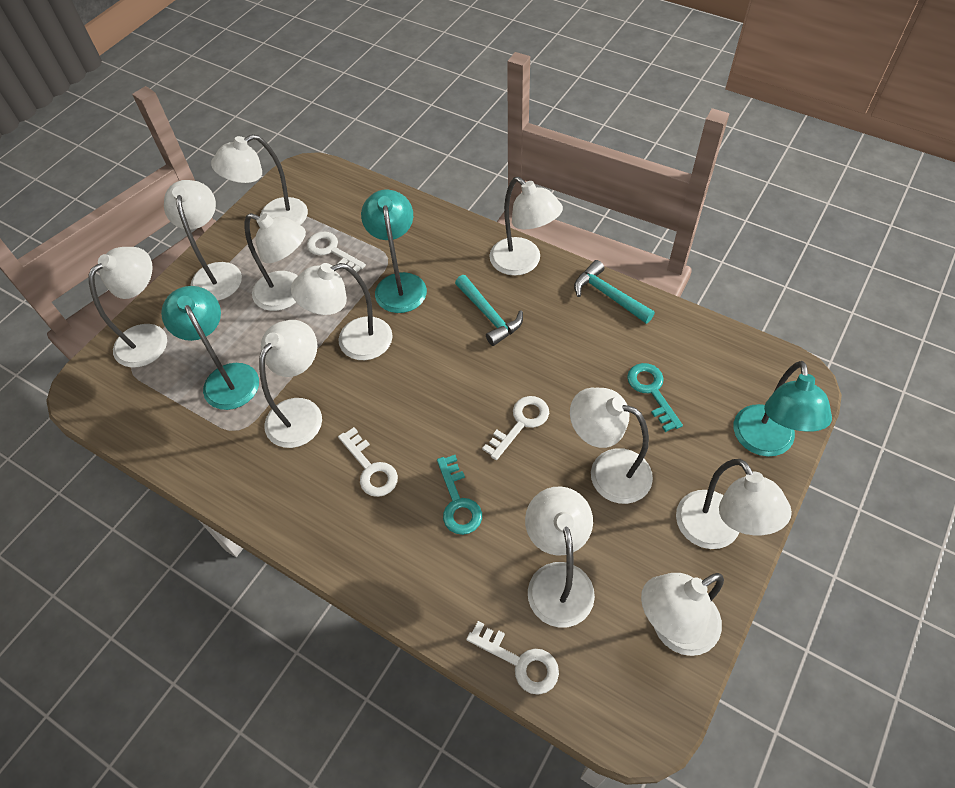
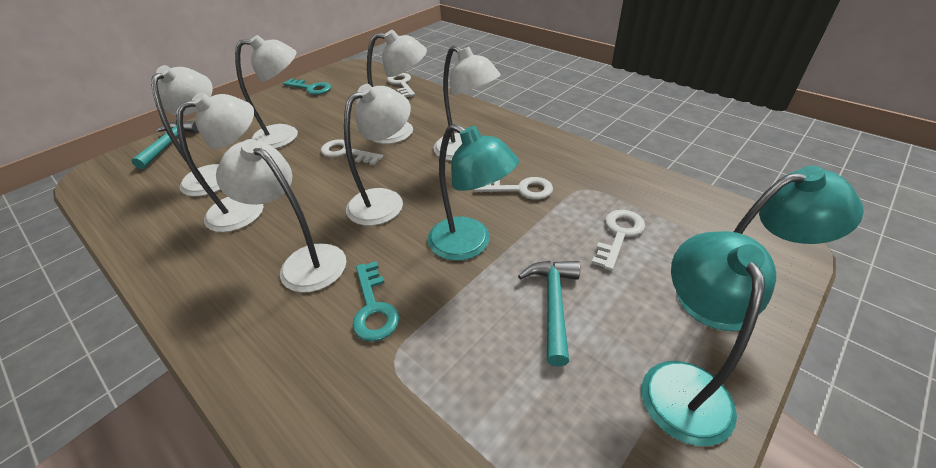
white lamp: [88,247,167,368] [164,180,242,301] [211,134,308,225] [245,213,306,311] [259,320,322,448] [291,263,393,360] [489,177,563,276] [525,487,595,628] [570,388,653,504] [641,573,724,656] [676,459,792,549] = 11 -> [151,65,221,197] [176,92,264,232] [216,139,347,293] [235,35,298,149] [344,84,411,226] [367,30,427,144] [433,45,501,161] = 7

